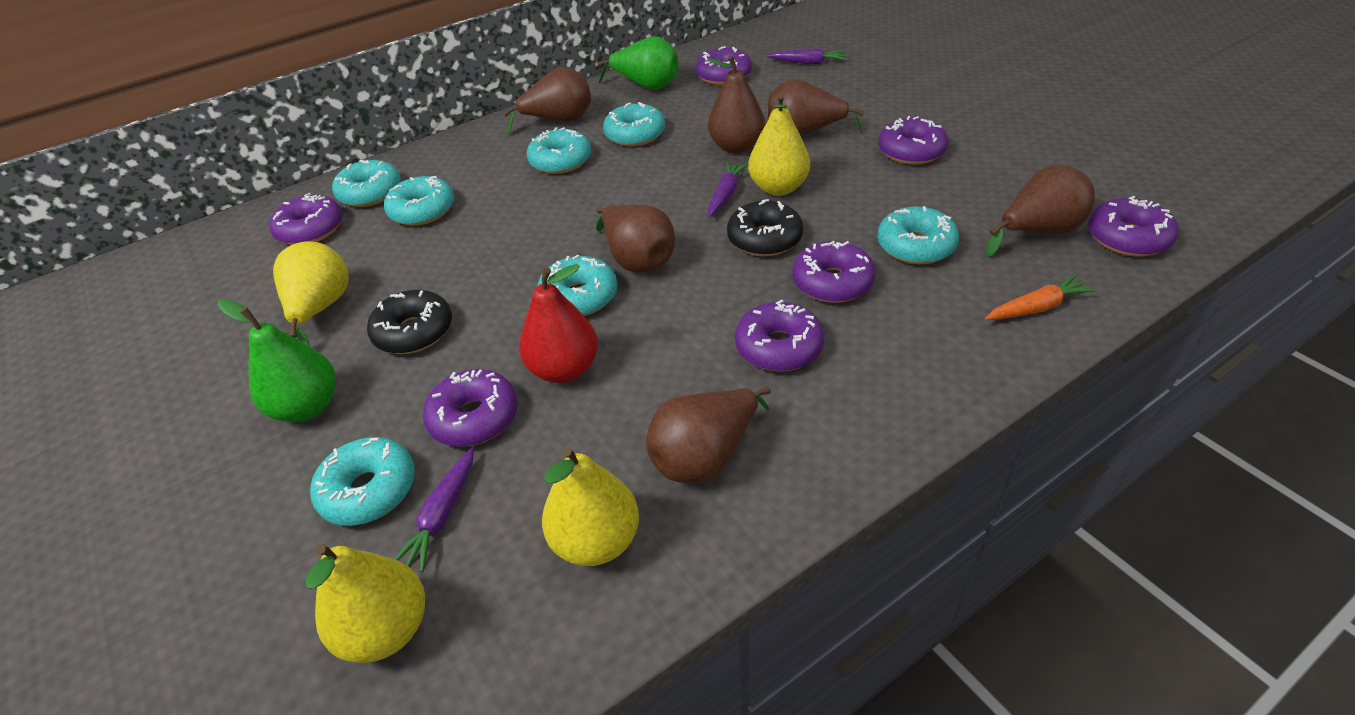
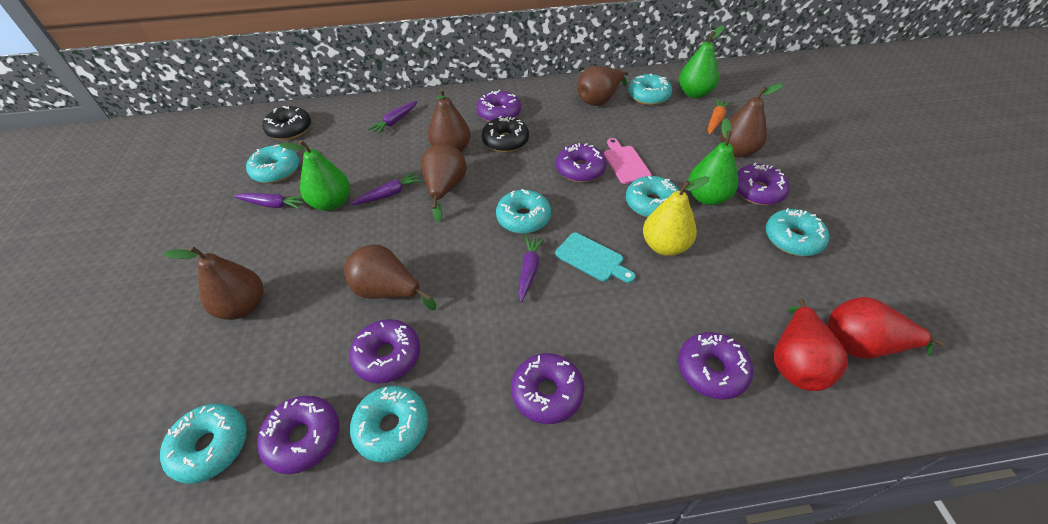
green pear: [217,299,336,422] [597,36,678,90] = 2 -> [279,140,350,211] [679,25,724,98] [688,118,738,205] = 3
pink cutting board: none = 0 -> [604,138,652,184] = 1
purple carrot: [395,448,474,572] [708,161,748,217] [767,48,847,64] = 3 -> [234,193,304,209] [351,171,422,205] [368,101,417,135] [518,235,544,302] = 4
red pear: [519,264,598,383] = 1 -> [774,298,848,391] [828,297,945,359] = 2
turquoise cutting board: none = 0 -> [555,233,635,283] = 1
yellow pear: [273,241,349,347] [306,544,425,663] [542,447,639,566] [748,94,810,196] = 4 -> [643,176,710,256] = 1

